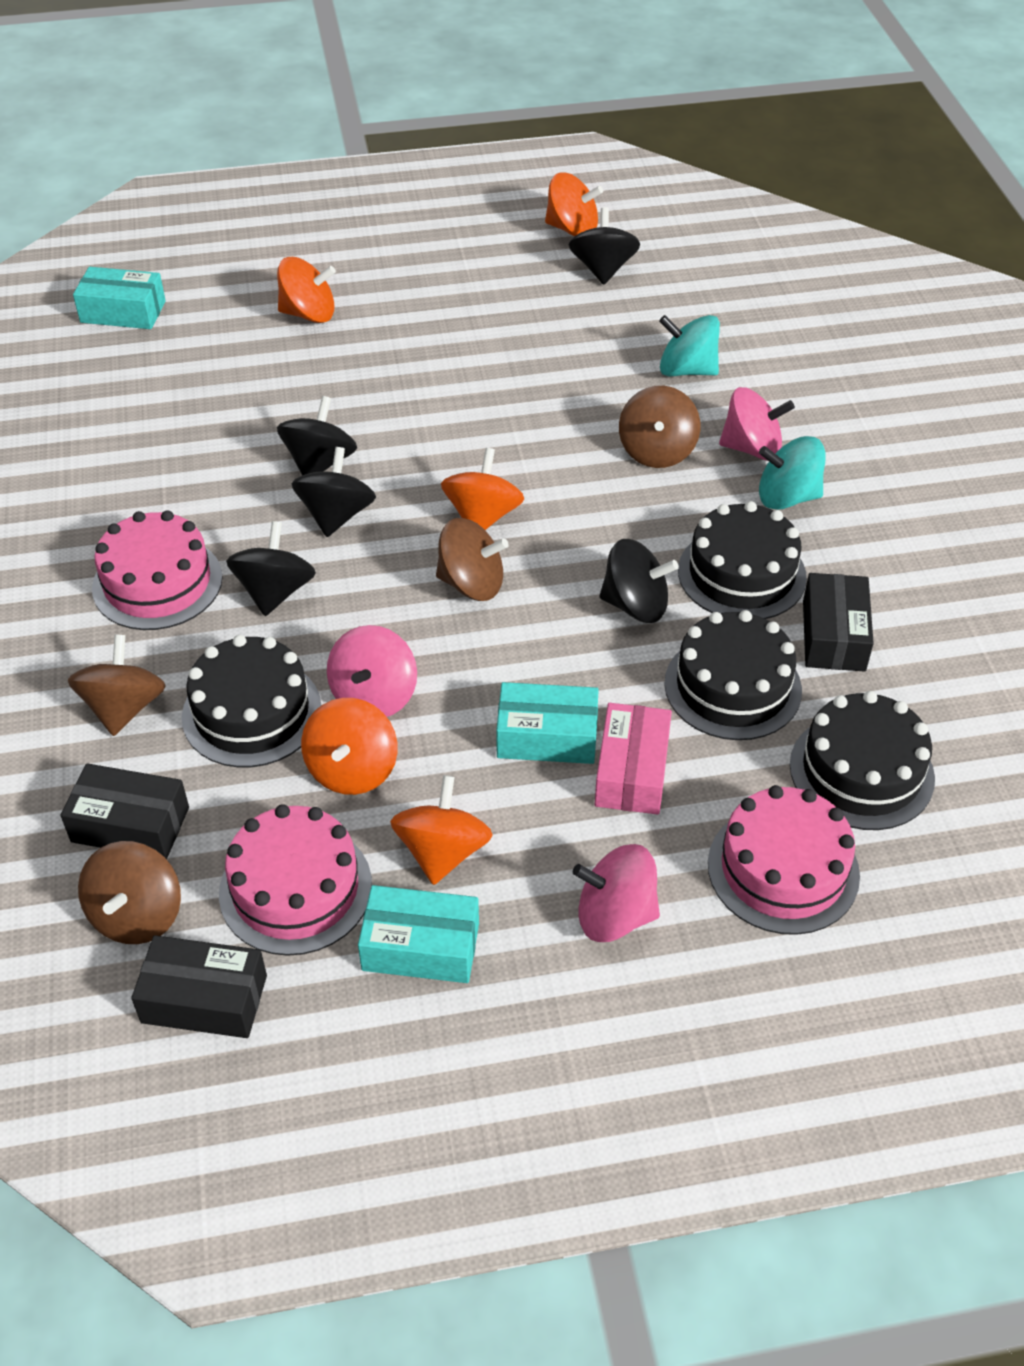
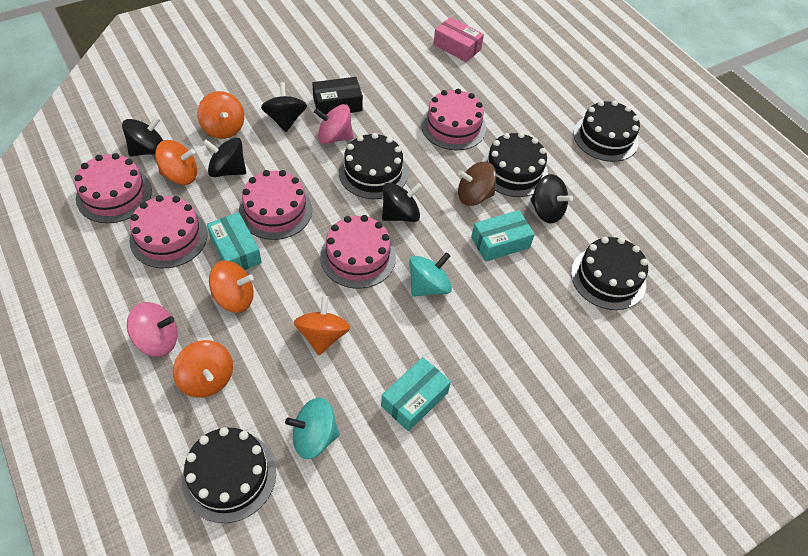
black box: [61,763,189,859] [131,935,267,1038] [803,573,874,672] = 3 -> [312,77,363,115] = 1
black cake: [182,635,321,767] [664,610,802,740] [678,501,807,619] [790,691,935,830] = 4 -> [182,427,276,523] [339,133,408,199] [481,132,548,197] [571,237,648,310] [574,100,640,162] = 5
brown spinning top: [68,634,166,736] [78,841,181,944] [436,518,509,601] [619,386,700,468] = 4 -> [458,161,496,206] = 1
pink cake: [92,510,223,630] [219,804,372,956] [708,785,860,935] = 3 -> [75,153,152,223] [129,195,208,268] [239,170,312,240] [320,215,396,289] [421,89,486,150] = 5
pink spinning top: [327,625,417,717] [573,844,660,942] [719,387,795,461] = 3 -> [127,302,178,357] [314,104,353,144] = 2

